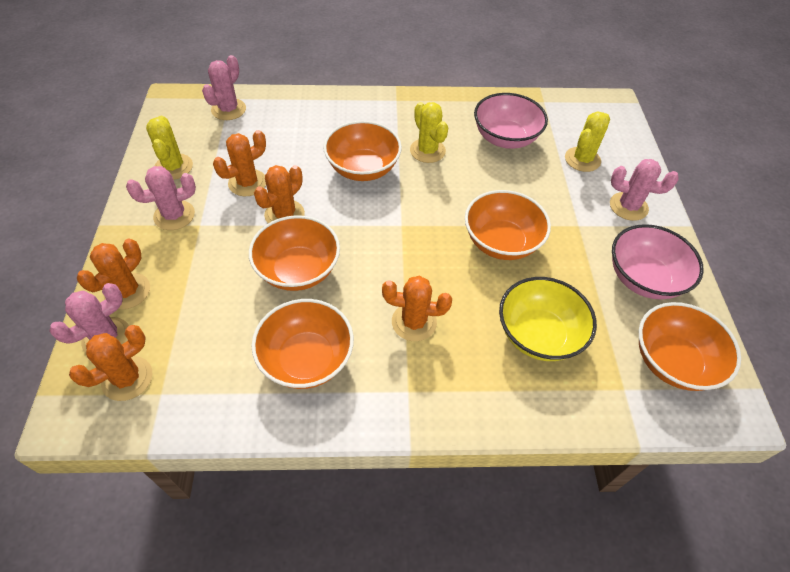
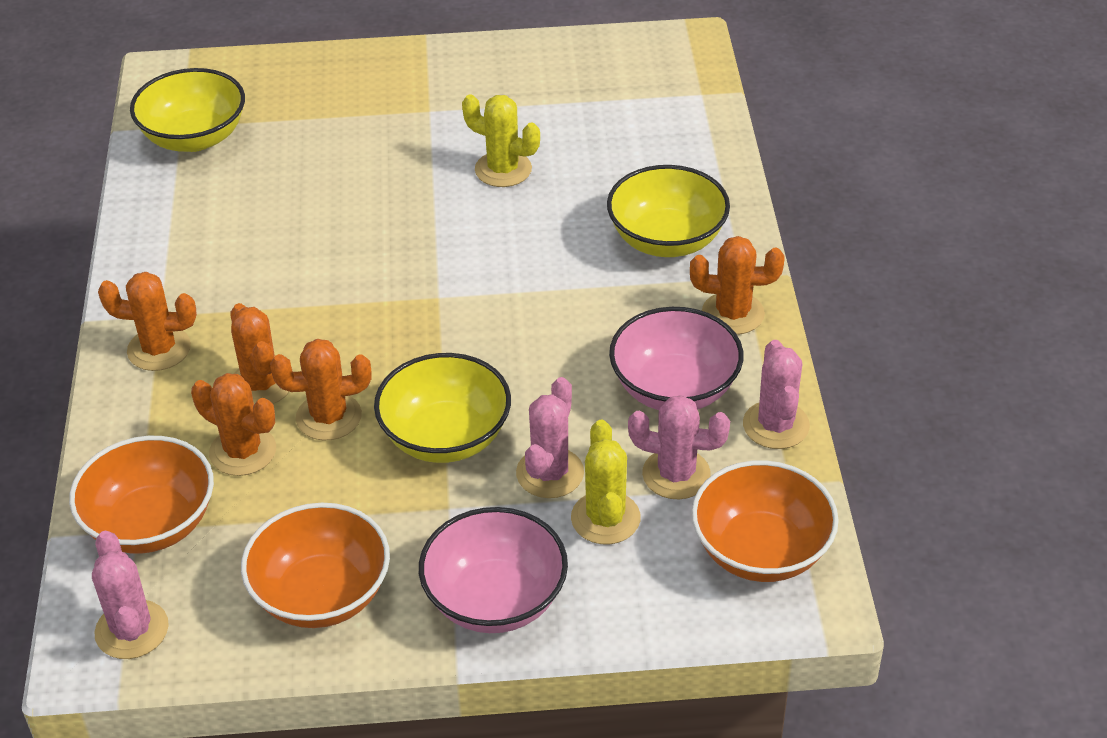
orange bowl: [249,215,340,291] [252,299,354,389] [323,121,402,181] [465,190,551,260] [639,302,741,391] = 5 -> [69,436,214,554] [241,503,390,628] [691,460,839,582] = 3
yellow bowl: [499,277,597,361] = 1 -> [130,68,245,152] [374,353,511,463] [607,165,730,257] = 3
yellow cactus: [146,116,193,180] [410,102,448,163] [565,111,610,172] = 3 -> [462,94,540,187] [571,420,641,544] = 2

